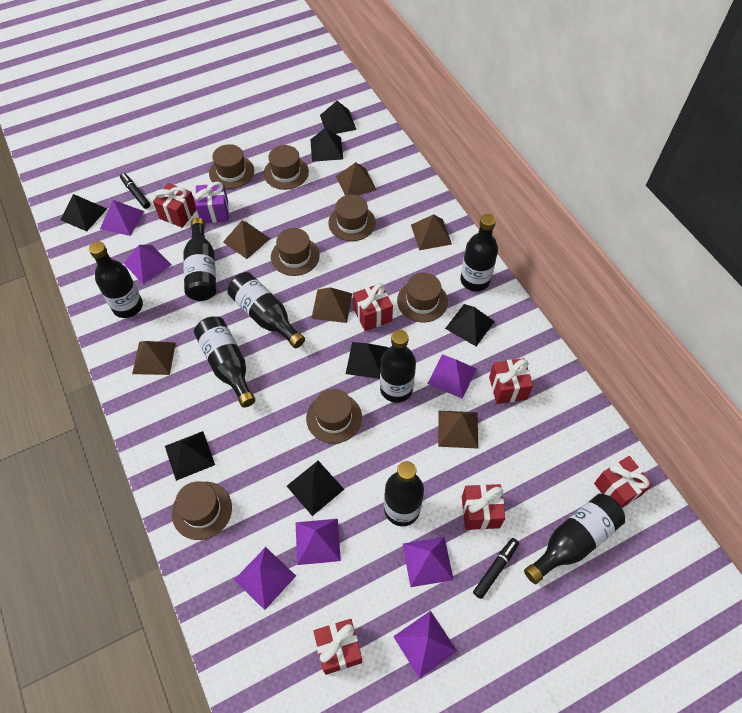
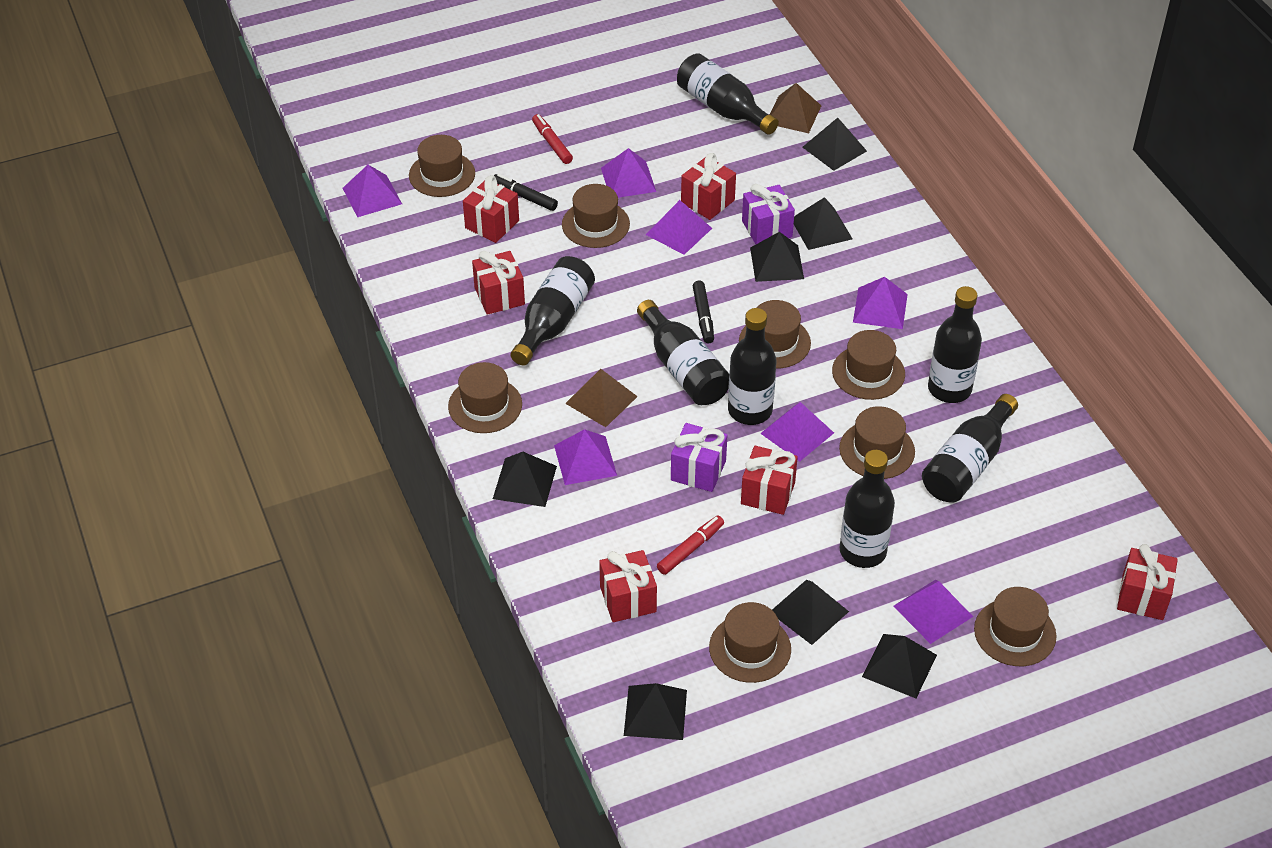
black bottle: [89,241,143,318] [183,217,216,301] [194,316,255,408] [228,272,305,348] [380,330,416,403] [384,461,424,526] [460,214,498,291] [524,494,625,584] = 8 -> [510,256,595,365] [637,300,729,405] [677,53,779,135] [728,308,777,425] [840,450,895,568] [922,394,1018,503] [928,286,982,403] = 7
brown hat: [172,481,232,540] [209,144,254,189] [264,145,309,190] [271,228,320,276] [306,389,362,444] [328,195,376,241] [397,273,448,323] = 7 -> [409,135,475,197] [448,362,522,433] [562,184,630,248] [709,602,791,683] [739,300,811,369] [832,330,905,400] [839,406,915,479] [974,587,1057,666] = 8
brown pyramid: [132,341,176,375] [223,221,271,259] [311,287,352,323] [336,162,377,196] [411,214,452,250] [438,411,478,449] = 6 -> [565,369,638,427] [770,83,821,133] = 2
purple gift: [194,182,229,223] = 1 -> [671,423,727,492] [742,184,795,244] = 2
red marker: none = 0 -> [532,114,573,164] [657,515,724,575] = 2

